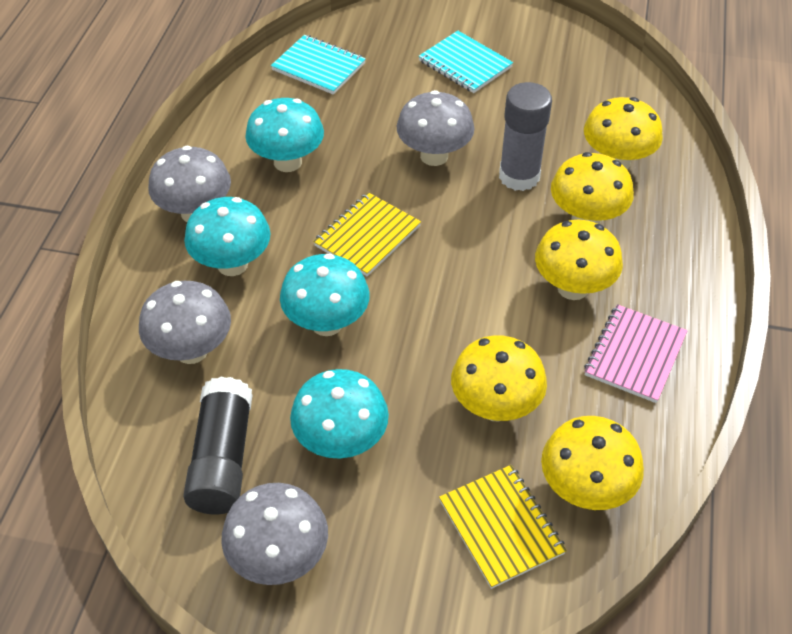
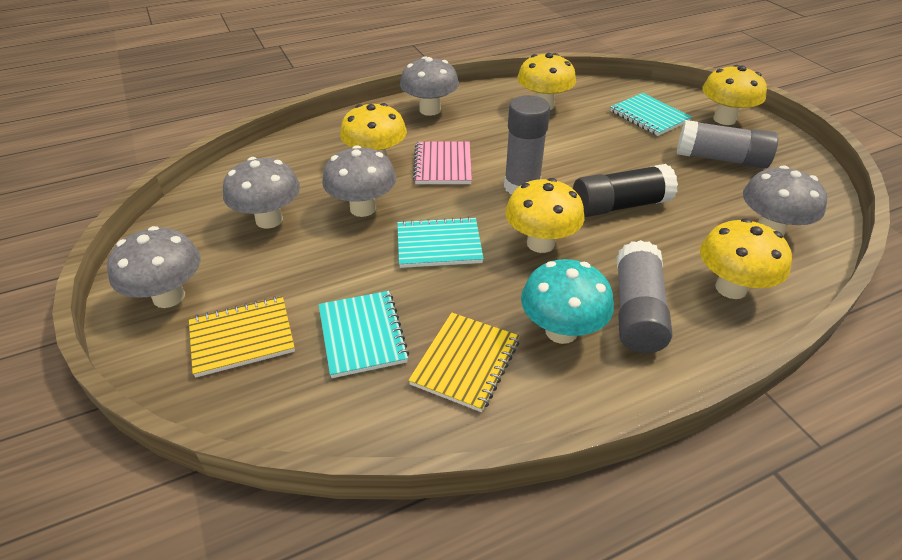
grey glue stick: [499,82,552,191] = 1 -> [504,95,550,195] [617,240,672,353] [677,120,778,169] = 3
grey mushroom: [139,281,231,364] [148,146,231,222] [221,483,328,585] [397,90,474,166] = 4 -> [107,226,201,308] [223,157,300,229] [322,145,396,217] [400,57,459,116] [743,165,827,237] = 5
turquoise mushroom: [184,197,270,276] [245,98,324,172] [280,254,370,336] [290,369,389,459] = 4 -> [521,259,614,344] = 1
turquoise notebook: [271,35,366,95] [418,31,513,93] = 2 -> [319,291,409,378] [397,217,484,268] [610,93,692,136] = 3

